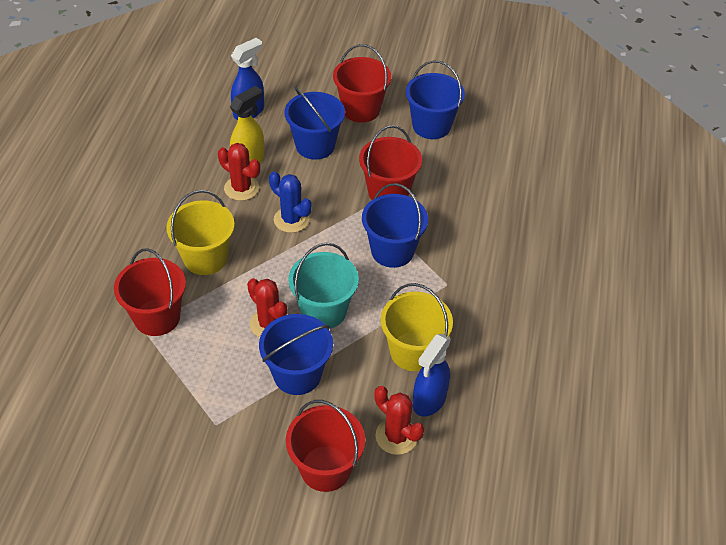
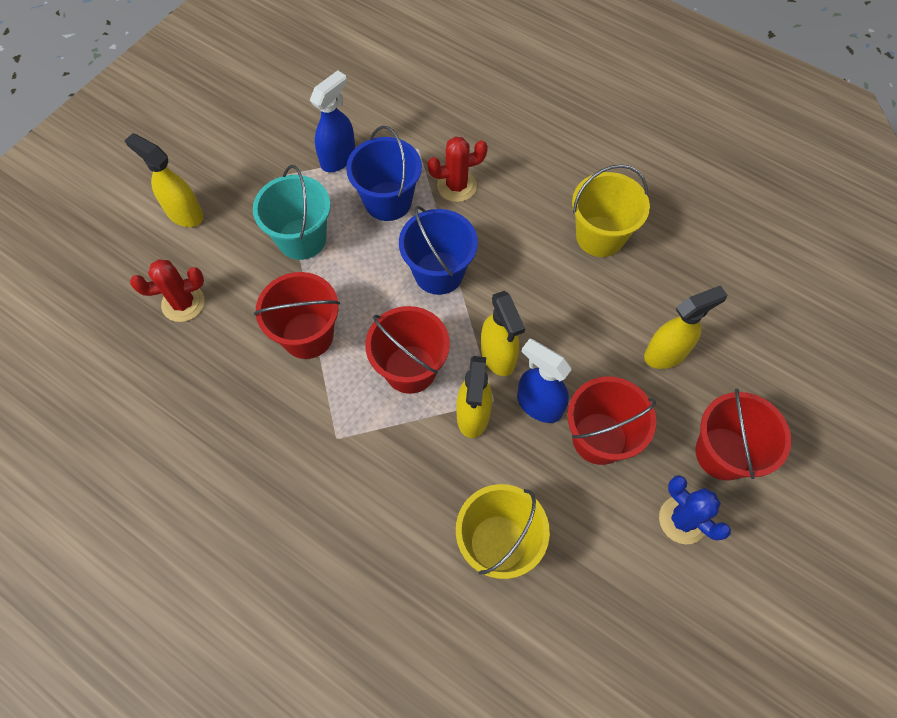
blue bucket: [259,314,333,395] [285,86,345,160] [362,183,428,268] [406,61,465,139] = 4 -> [346,126,422,221] [399,206,478,295] = 2
red cactus: [218,143,260,201] [247,278,287,337] [374,386,424,455] = 3 -> [130,259,205,322] [427,137,488,202] = 2
yellow spray bottle: [230,86,264,163] = 1 -> [124,133,203,227] [456,356,492,438] [481,291,525,376] [644,285,727,369] = 4

